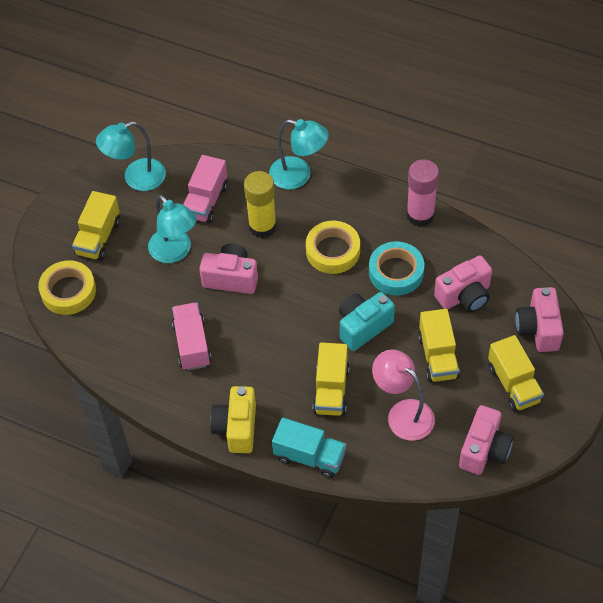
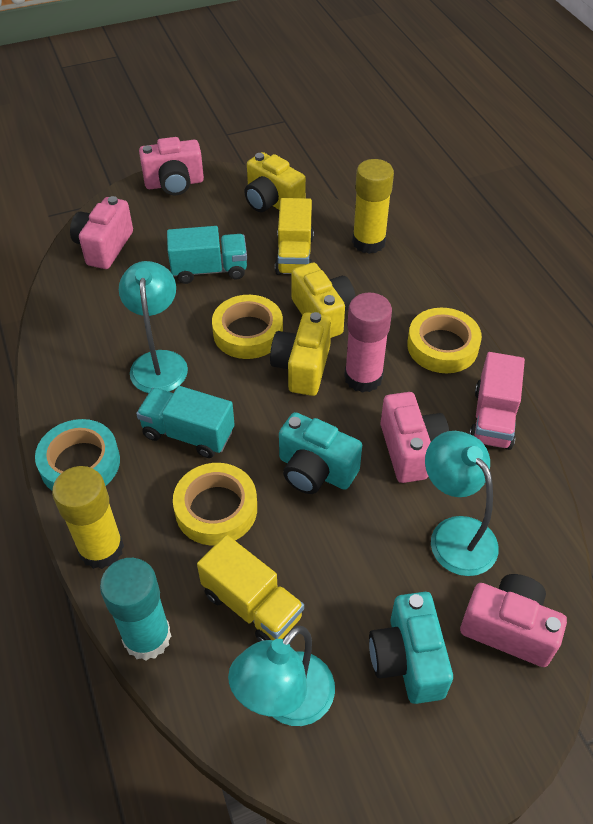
pink lamp: [372,349,435,441] = 1 -> none = 0
pink truck: [172,302,212,370] [183,155,228,223] = 2 -> [469,352,525,450] = 1
turquoise camera: [339,292,395,351] = 1 -> [279,412,362,494] [369,592,453,704] = 2
turquoise glue stick: none = 0 -> [100,558,171,661] = 1
turquoise truck: [272,417,346,478] = 1 -> [136,386,235,458] [167,226,247,284] = 2
yellow camera: [210,386,256,453] = 1 -> [244,152,306,212] [270,312,331,396] [291,263,356,338] = 3
yellow glue stick: [244,171,277,238] = 1 -> [52,466,124,569] [352,159,394,254] = 2
yellow tape: [38,260,96,315] [306,221,360,274] = 2 -> [173,463,257,546] [212,295,283,359] [407,308,482,373] = 3
yellow truck: [72,191,120,260] [313,343,349,416] [418,309,460,382] [488,335,544,412] = 4 -> [197,535,304,642] [275,198,314,275] = 2

